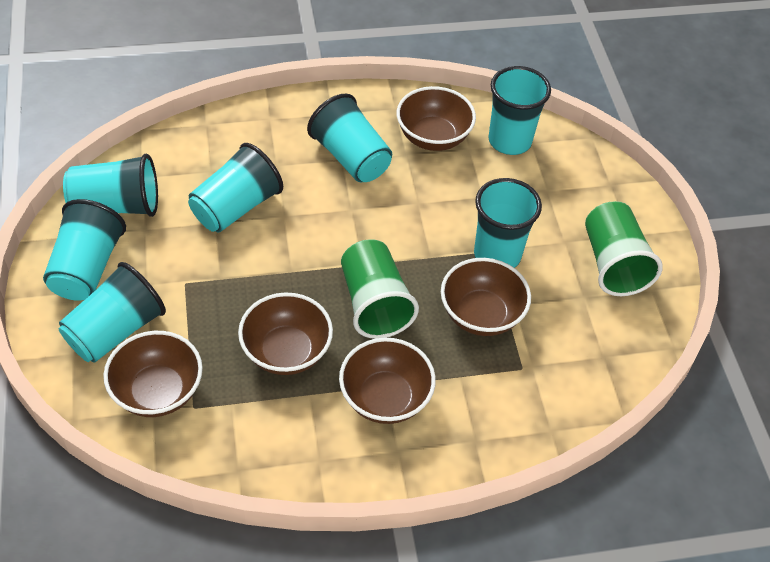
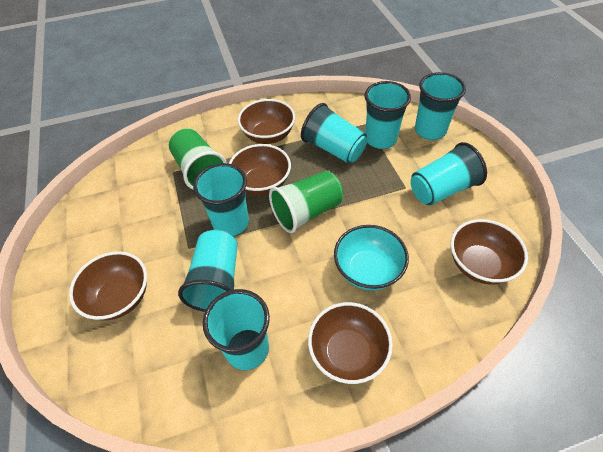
turquoise bowl: none = 0 -> [334,225,409,290] = 1

